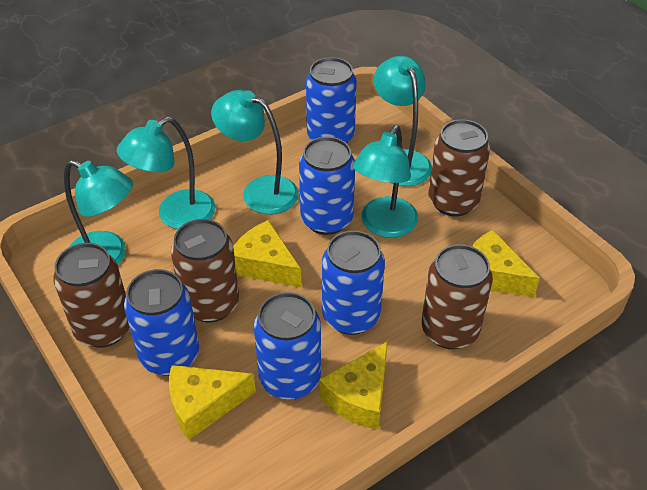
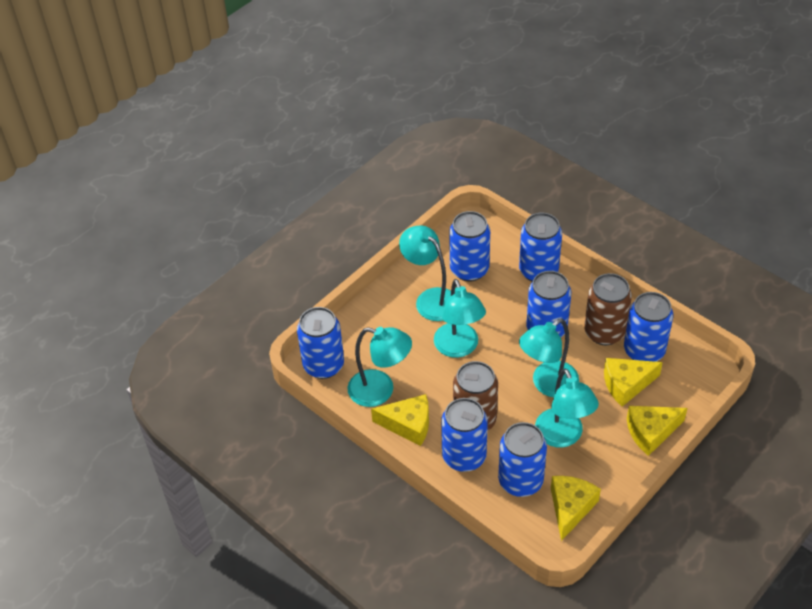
blue can: [124,269,199,376] [254,292,321,400] [299,137,355,235] [306,57,357,143] [322,230,385,335] = 5 -> [297,307,344,379] [441,398,488,472] [449,211,490,282] [498,422,547,497] [519,213,562,282] [526,271,571,337] [624,292,673,362] = 7
brown can: [53,243,129,348] [171,219,239,322] [422,244,493,349] [428,119,490,216] = 4 -> [453,361,498,431] [584,273,632,345] = 2

